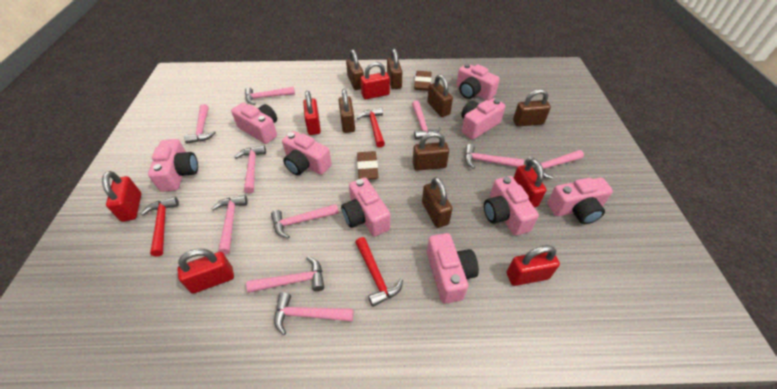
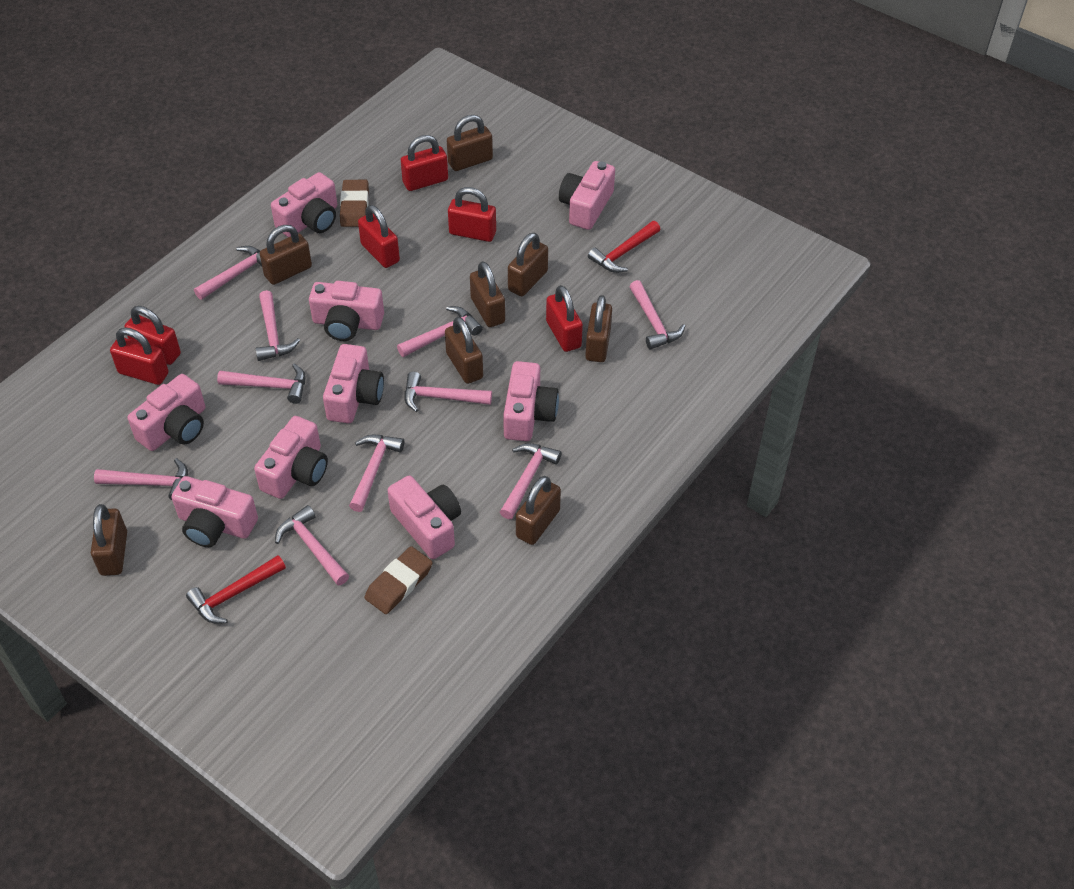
brown padlock: [339,89,355,133] [346,49,364,90] [387,48,402,89] [413,132,449,171] [422,177,452,228] [427,74,453,117] [513,89,551,127] = 7 -> [91,504,127,576] [260,225,312,285] [445,317,483,384] [447,115,493,171] [470,261,505,327] [508,233,548,297] [516,476,561,545] [585,295,612,362] = 8
red hammer: [140,197,179,257] [355,237,403,307] [357,107,385,148] = 3 -> [186,555,286,623] [588,221,660,273] = 2

